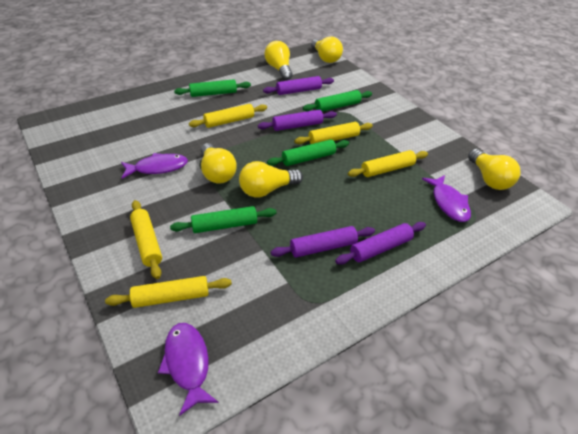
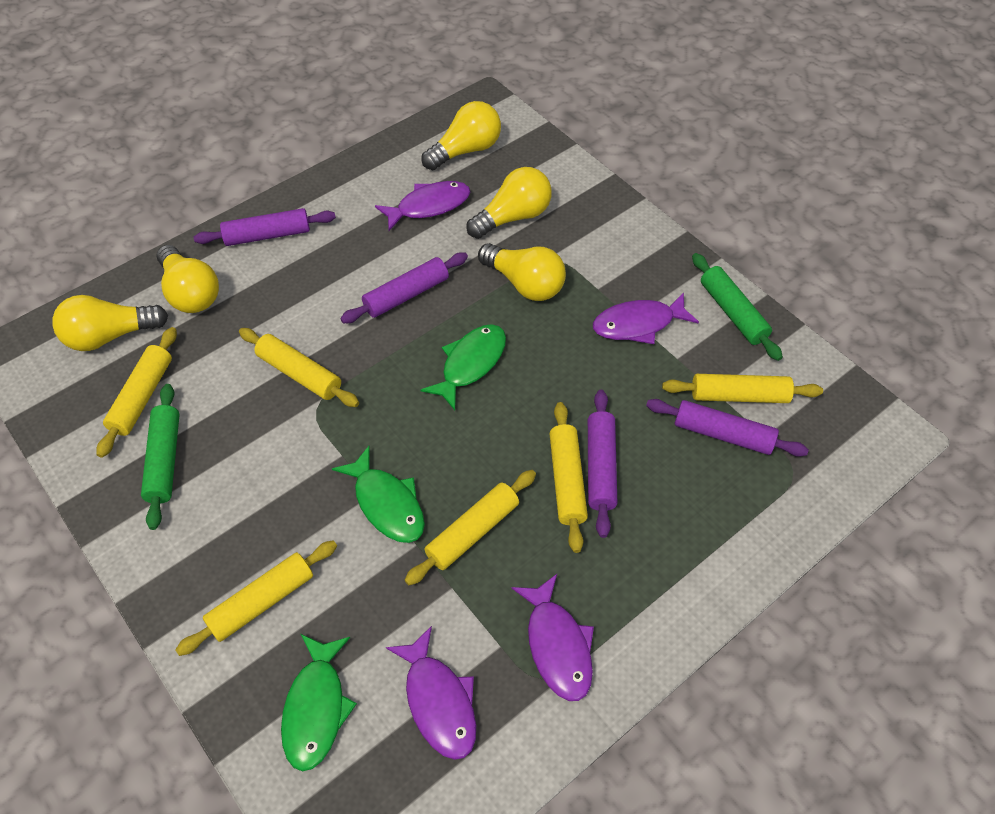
green fish: none = 0 -> [281,634,357,771] [332,446,425,543] [420,324,506,410] = 3
green rolling pin: [170,206,277,233] [174,79,251,97] [267,139,349,166] [303,90,372,111] = 4 -> [141,384,180,530] [692,253,783,361] = 2
purple fish: [121,153,188,179] [158,323,219,416] [422,175,471,222] = 3 -> [375,181,470,231] [386,626,476,760] [512,574,594,701] [593,292,699,344] = 4
yellow rolling pin: [105,276,232,308] [130,200,162,279] [189,104,267,128] [294,122,373,144] [348,150,428,177] = 5 -> [96,327,177,458] [175,540,337,656] [239,328,359,407] [405,470,536,585] [549,402,588,553] [662,374,823,403] = 6

